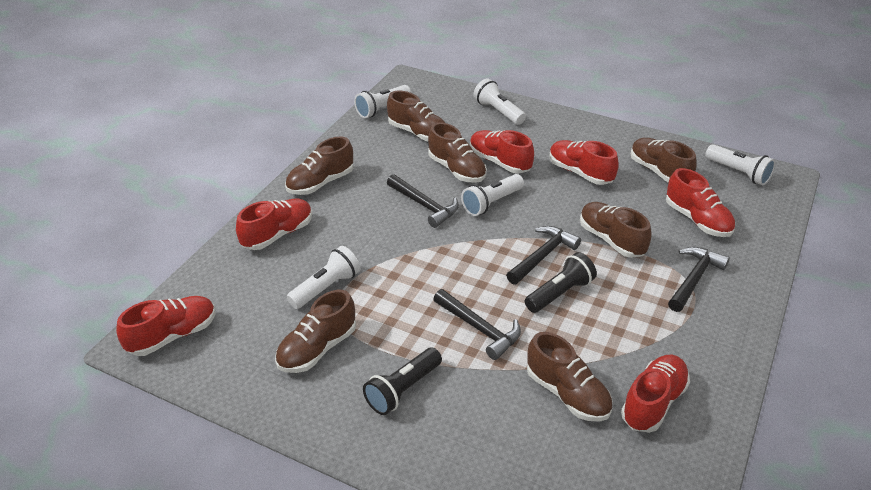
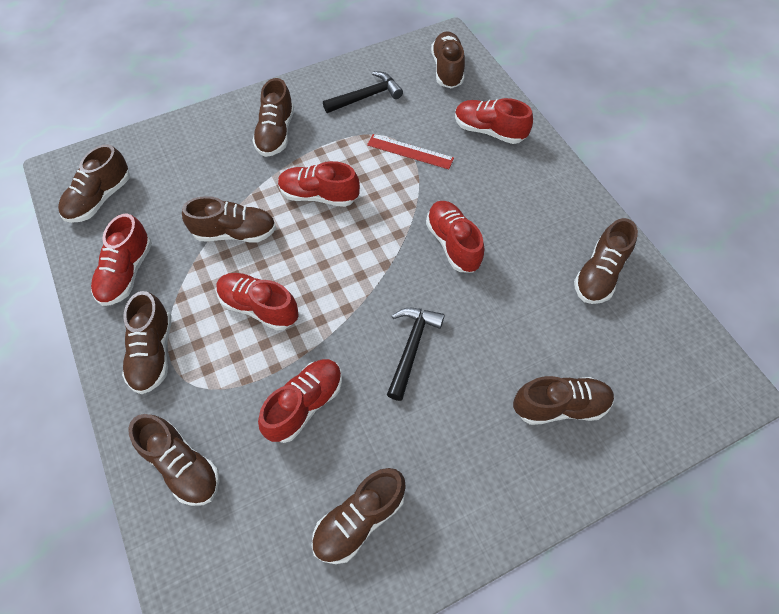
black flashlight: [363,348,442,415] [525,252,597,313] = 2 -> none = 0
black hammer: [387,174,459,228] [433,289,521,360] [506,226,581,284] [668,247,730,312] = 4 -> [323,71,403,113] [387,308,445,401] = 2
brown shoe: [275,290,356,373] [285,136,353,195] [387,91,445,141] [428,122,487,183] [527,332,612,422] [580,202,652,258] [631,138,697,182] = 7 -> [58,144,130,223] [122,291,171,394] [128,414,220,506] [182,196,276,243] [252,78,294,157] [311,468,406,564] [431,31,465,89] [513,376,614,425] [574,218,638,304] = 9
red ruler: none = 0 -> [367,134,454,169] = 1
white flashlight: [287,246,361,309] [354,85,411,118] [461,174,524,216] [474,78,526,125] [706,144,776,185] = 5 -> none = 0

